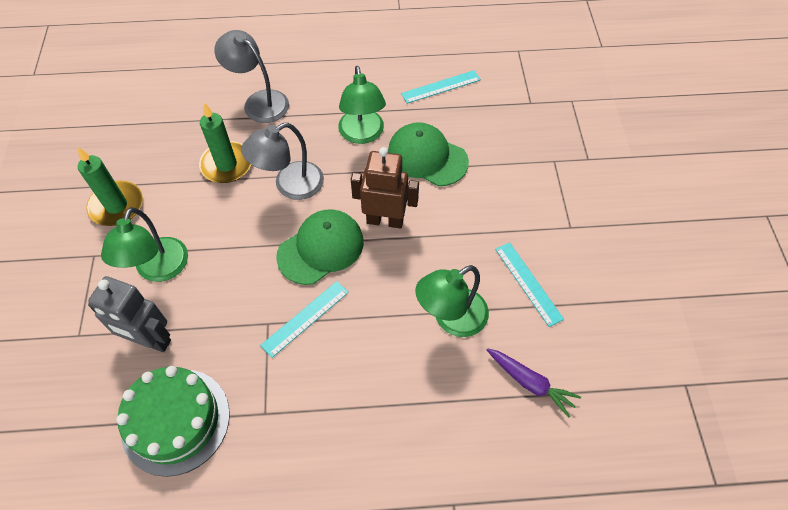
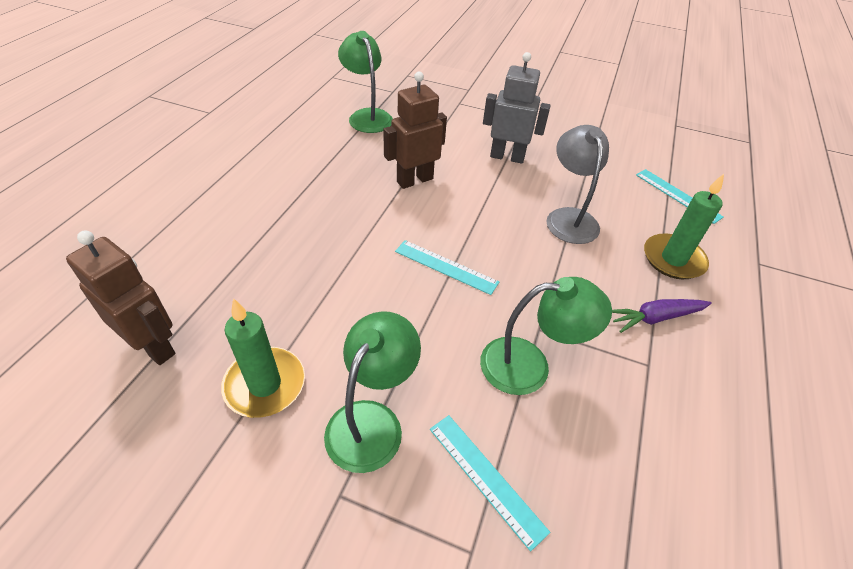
brown robot: [351,147,419,229] = 1 -> [66,231,175,365] [383,72,447,189] = 2
green cake: [116,366,230,477] = 1 -> none = 0
green cap: [276,209,364,285] [388,122,469,186] = 2 -> none = 0
grey lamp: [214,30,289,123] [241,123,324,200] = 2 -> [546,125,609,244] = 1

